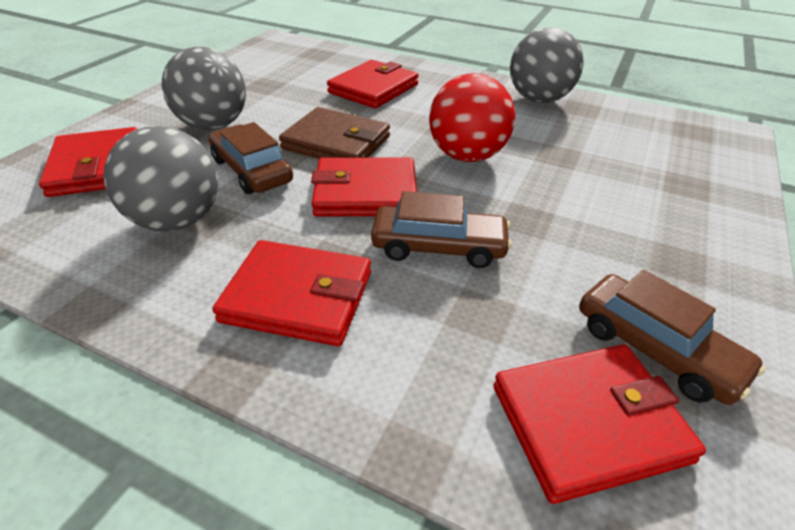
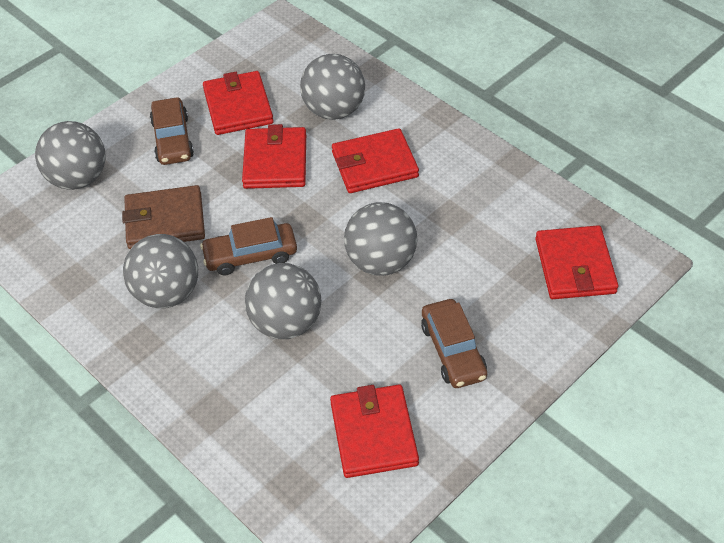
grey ball: [104,126,218,232] [162,46,246,130] [510,27,583,103] = 3 -> [35,121,106,190] [123,234,198,308] [245,263,321,339] [300,54,365,120] [344,202,417,276] = 5
red ball: [429,73,516,162] = 1 -> none = 0

